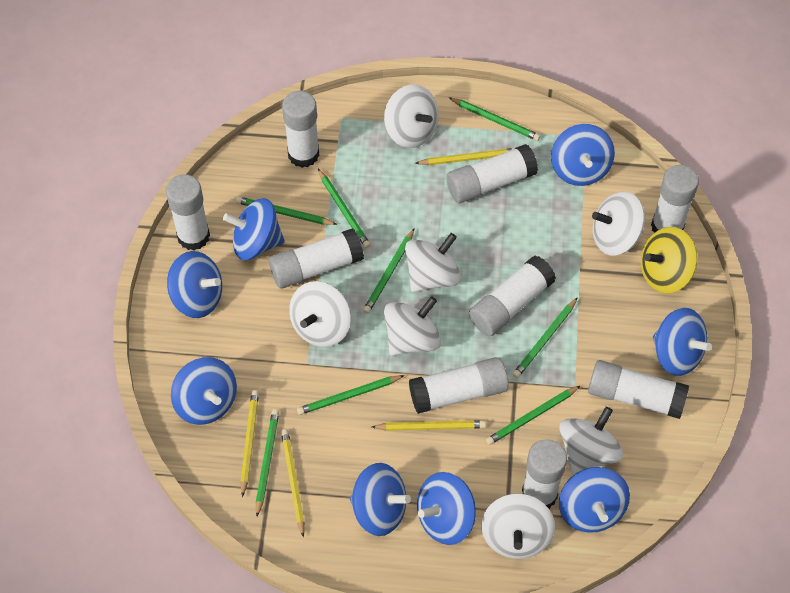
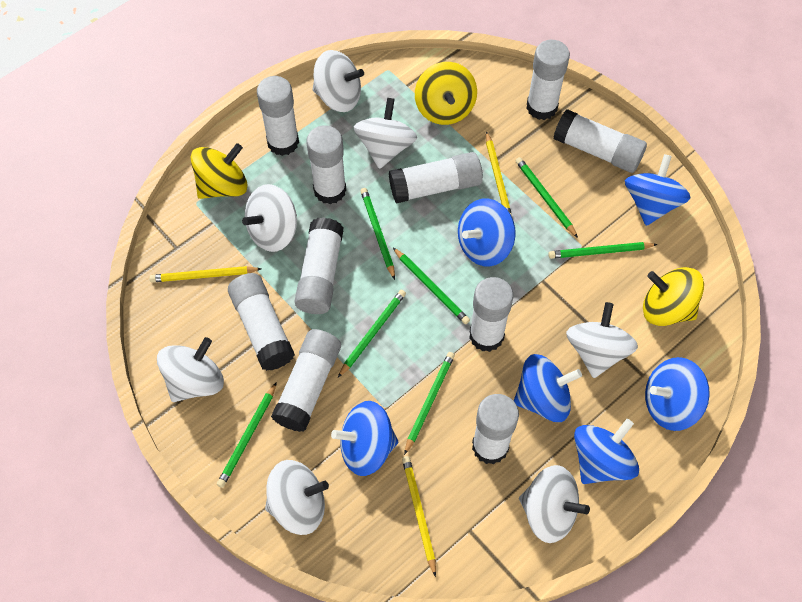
blue spinning top: [167,251,222,318] [171,357,237,425] [223,198,285,260] [350,463,411,536] [417,472,476,545] [551,124,615,186] [559,467,630,533] [653,308,712,376] = 8 -> [331,401,398,476] [458,198,516,266] [514,354,582,422] [574,419,639,484] [625,154,690,226] [645,357,710,431] = 6
green pencil: [236,196,337,225] [256,409,279,517] [297,375,404,415] [318,169,371,248] [363,228,415,314] [448,97,540,141] [486,386,580,445] [513,297,578,378] = 8 -> [217,382,277,488] [338,290,406,377] [360,188,395,280] [393,248,470,324] [404,352,455,455] [515,157,578,238] [548,242,658,259] = 7
white glue stick: [166,174,210,250] [269,228,364,289] [282,91,319,168] [409,357,509,414] [446,144,538,203] [469,256,556,336] [522,439,567,509] [588,360,689,419] [651,165,699,233] = 9 -> [228,273,295,371] [257,76,299,156] [271,329,341,432] [295,217,344,314] [306,125,346,204] [389,152,483,203] [469,277,514,352] [472,394,519,465] [526,40,570,120] [553,109,647,173] = 10
yellow pencil: [240,390,259,497] [281,429,305,538] [372,420,486,431] [415,148,515,165] = 4 -> [149,266,261,282] [402,456,436,577] [486,131,512,216] = 3
yellow spinning top: [641,227,697,293] = 1 -> [191,143,247,199] [415,62,477,125] [643,267,704,326] = 3

